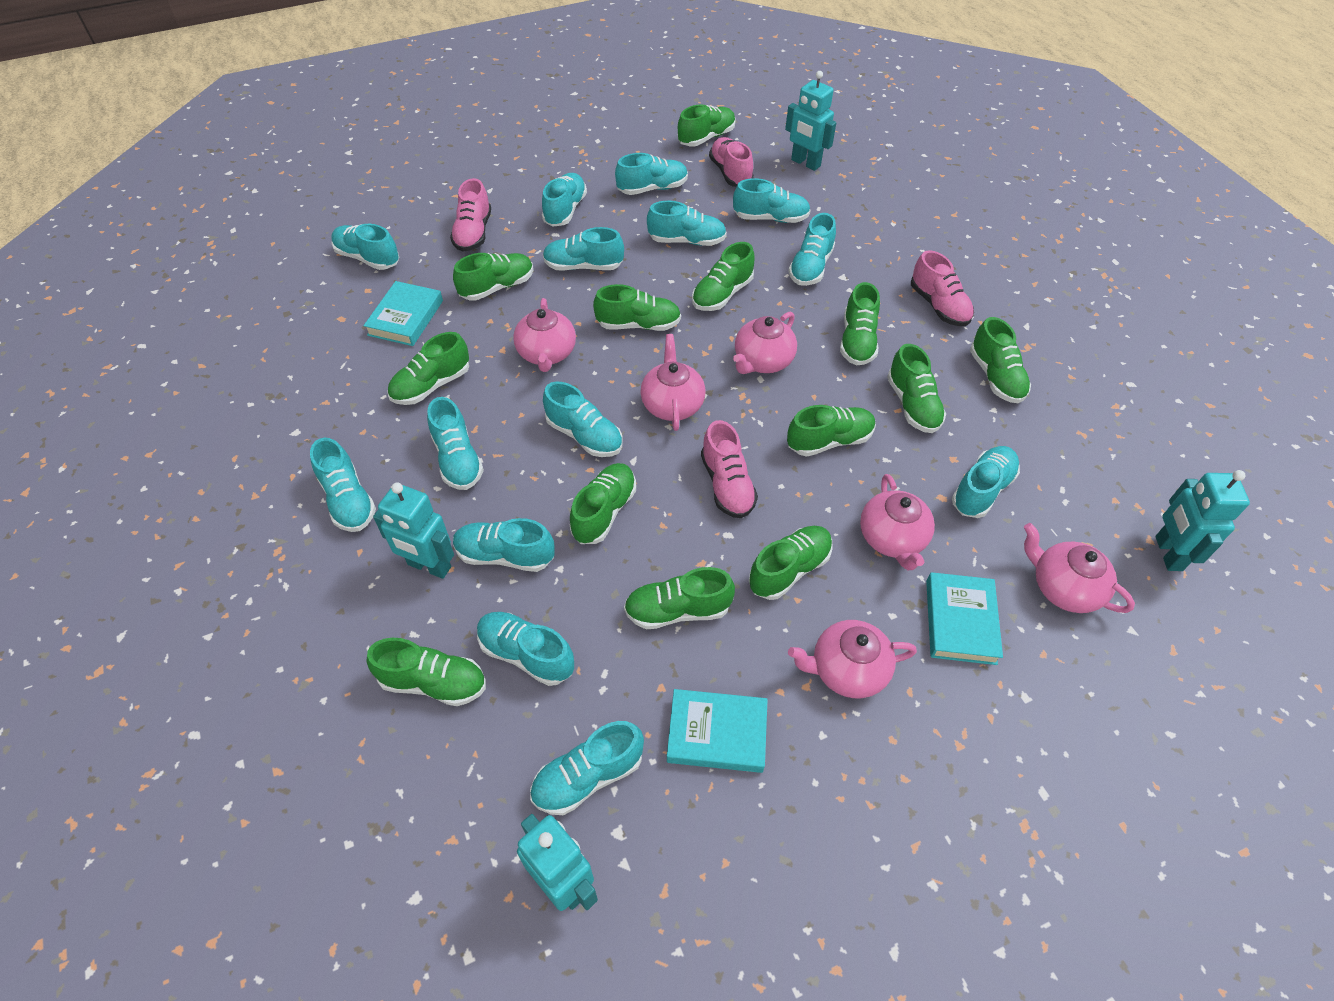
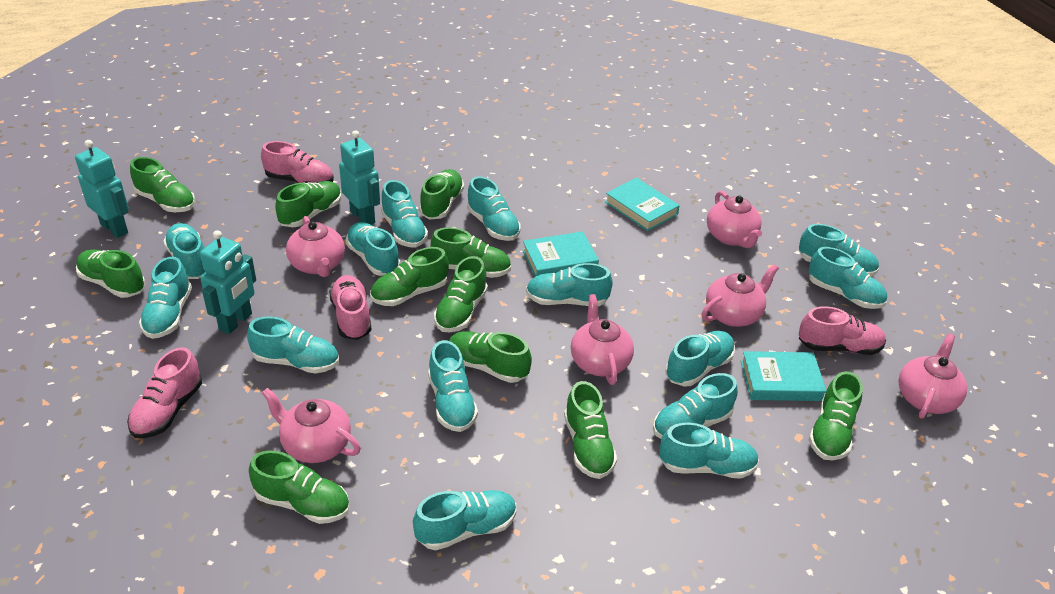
green shoe: [366,638,486,706] [387,332,469,405] [453,253,533,301] [570,463,636,544] [593,284,681,331] [624,567,735,629] [678,104,736,147] [692,242,755,311] [749,526,833,600] [787,405,876,457] [840,282,880,365] [887,344,946,433] [970,317,1031,403] = 13 -> [76,249,146,298] [130,157,195,212] [249,451,350,524] [275,181,341,227] [370,247,449,306] [419,169,464,220] [431,227,511,278] [434,256,488,332] [449,331,532,383] [564,381,617,479] [809,371,863,461] = 11
turquoise robot: [373,482,454,579] [517,814,598,911] [785,71,836,171] [1155,470,1250,571] = 4 -> [75,140,129,238] [200,230,256,334] [339,130,380,225] = 3

